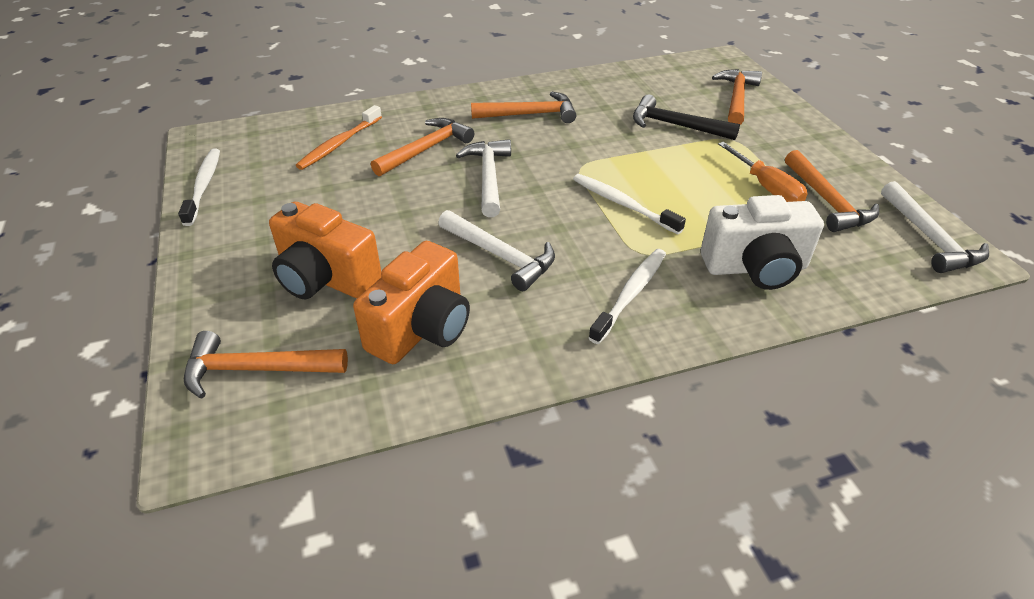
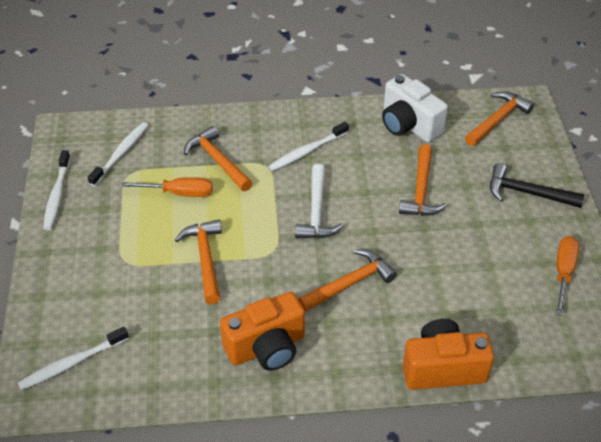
orange screwdriver: [718,142,807,202] = 1 -> [121,177,213,197] [556,236,579,316] = 2
orange toothbrush: [296,105,382,170] = 1 -> none = 0
white hammer: [438,210,555,291] [456,139,511,217] [881,181,989,273] = 3 -> [295,164,343,239] = 1
white toothbrush: [178,148,220,226] [573,174,686,234] [589,249,666,344] = 3 -> [18,327,129,390] [43,150,70,230] [88,122,149,186] [269,122,349,171] = 4

